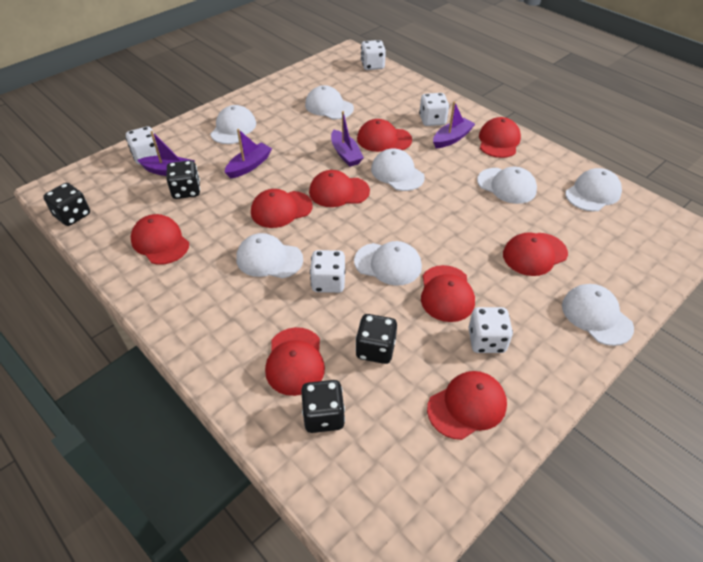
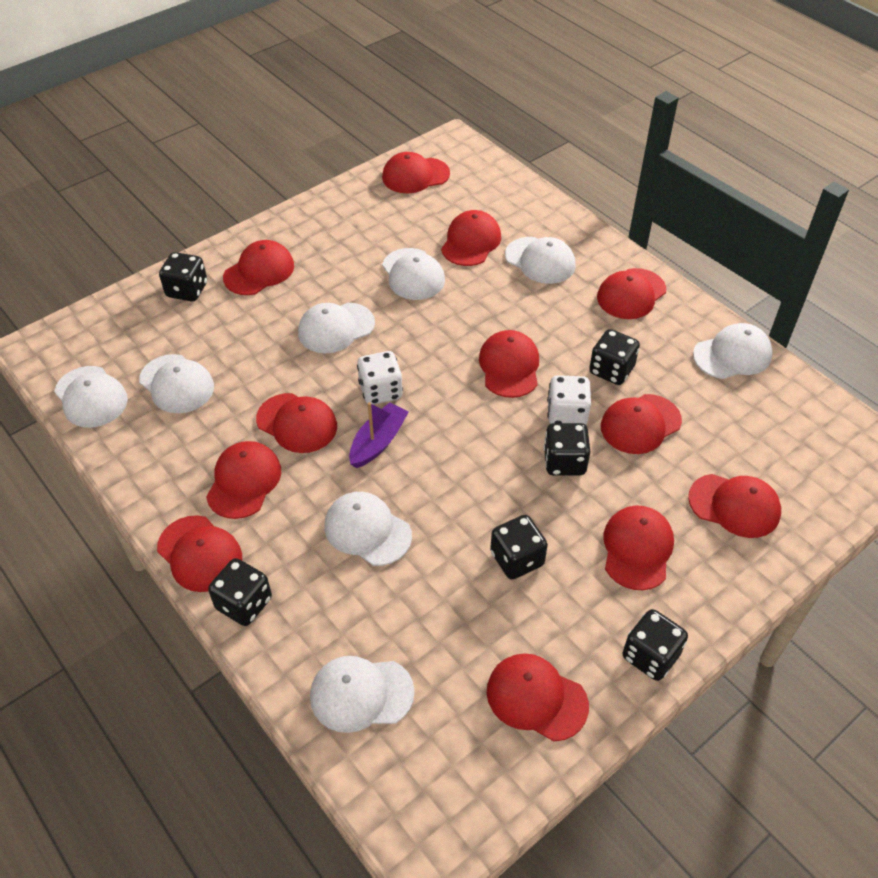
black dice: [43,183,90,226] [167,160,200,199] [301,380,345,433] [355,314,397,364] = 4 -> [159,252,207,301] [208,558,272,626] [490,515,548,579] [544,423,590,475] [589,329,640,385] [623,609,688,681] = 6
purple boat: [137,131,195,176] [224,129,272,178] [331,111,364,167] [433,101,475,148] = 4 -> [349,402,409,468] = 1
red cap: [131,214,189,265] [251,189,313,228] [265,327,325,396] [309,170,370,207] [357,119,412,152] [421,265,475,322] [427,371,507,440] [479,117,521,158] [503,232,568,276] = 9 -> [157,515,242,592] [206,441,281,519] [223,240,294,295] [256,393,337,453] [382,152,450,193] [441,210,501,266] [479,330,539,398] [487,653,589,741] [597,268,666,319] [601,394,682,454] [603,505,674,590] [688,474,781,538] = 12
white dice: [126,127,160,164] [310,250,345,293] [361,40,386,70] [419,93,449,126] [468,307,513,353] = 5 -> [357,351,403,405] [547,375,591,425] = 2

